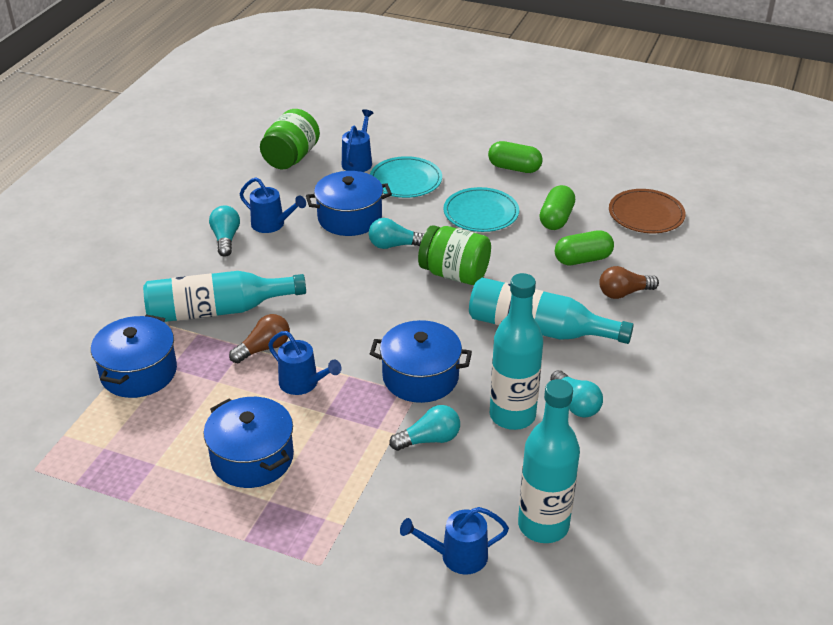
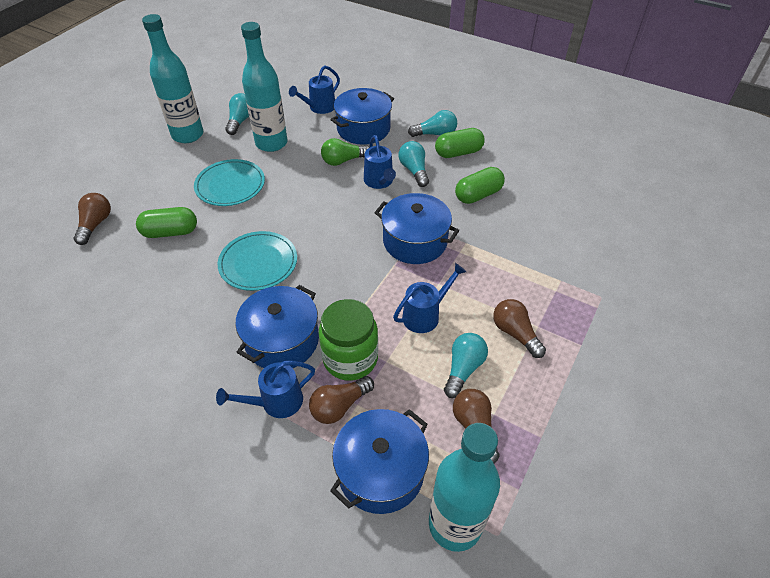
brown light bulb: [229,314,290,363] [599,266,659,299] = 2 -> [74,193,111,245] [309,376,374,424] [453,389,500,464] [493,299,546,358] = 4
brown plate: [609,189,686,233] = 1 -> none = 0
green jar: [260,109,320,169] [418,225,491,285] = 2 -> [319,299,378,381] = 1
green light bulb: none = 0 -> [321,138,370,166] = 1
turquoise bottle: [143,271,306,322] [469,278,634,344] [490,273,543,430] [518,379,580,543] = 4 -> [142,14,203,143] [241,22,287,152] [429,423,500,552] = 3

